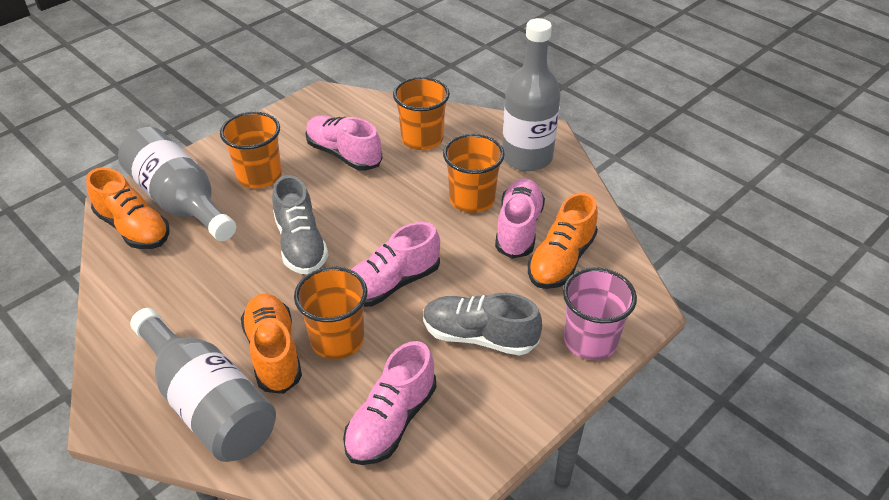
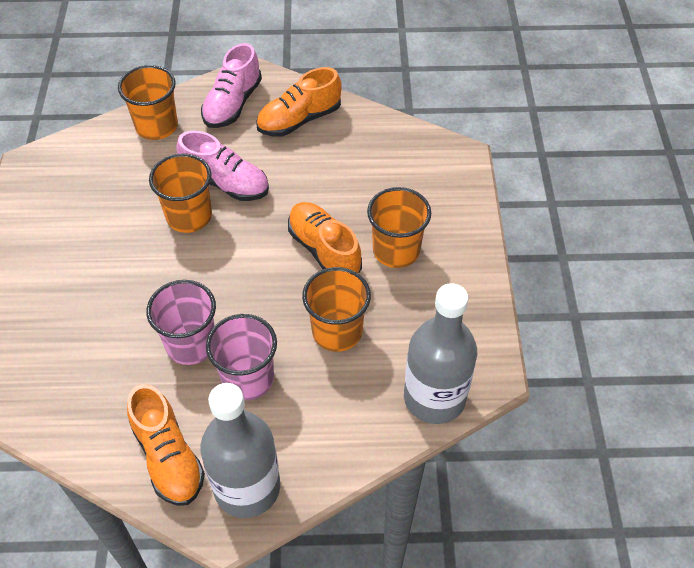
grey bottle: [118,127,236,241] [130,308,276,462] [502,18,560,171] = 3 -> [200,383,280,518] [404,283,477,424] = 2
grey shoe: [272,175,328,274] [423,293,542,356] = 2 -> none = 0
pink cup: [563,268,637,360] = 1 -> [146,280,216,365] [206,314,277,400] = 2
pink shoe: [305,115,383,171] [343,341,436,465] [351,222,440,307] [495,178,545,259] = 4 -> [177,131,269,201] [201,43,262,128] = 2

